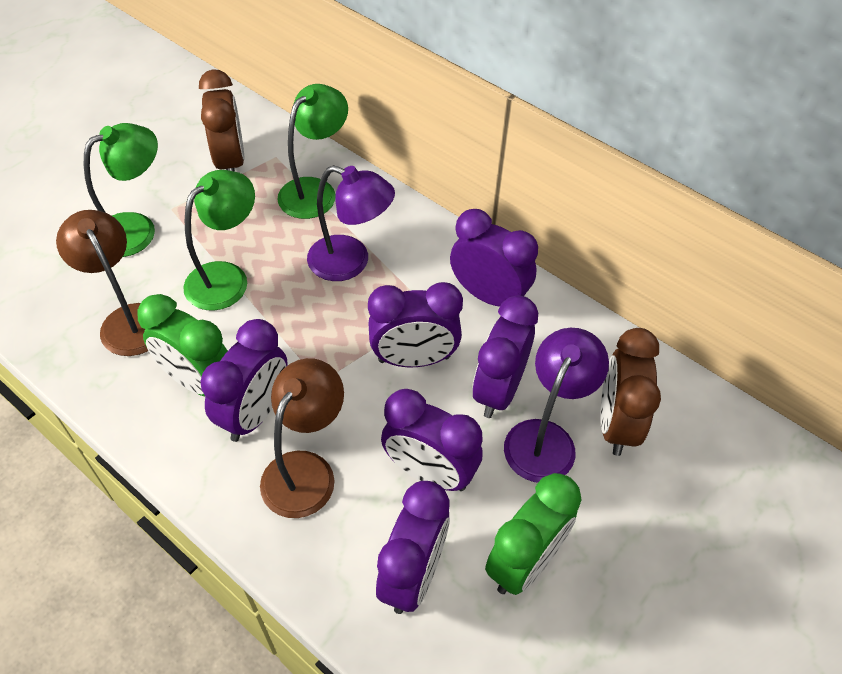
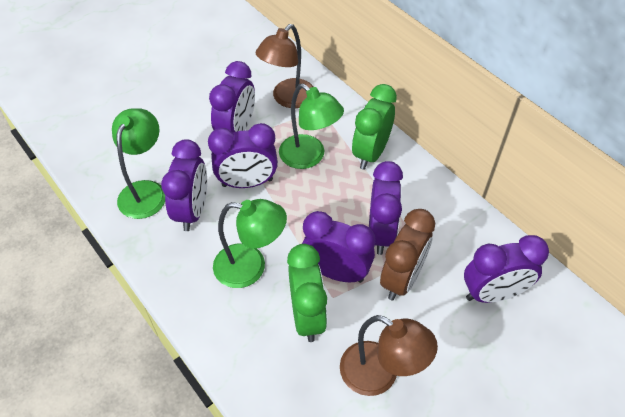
brown clock: [199,69,244,172] [600,328,661,456] = 2 -> [380,209,435,300] = 1
purple lamp: [307,165,395,281] [504,328,609,483] = 2 -> none = 0

